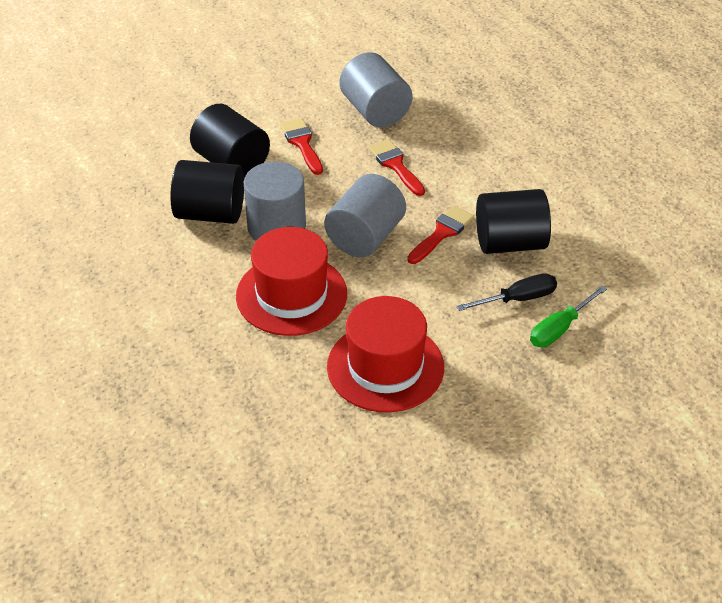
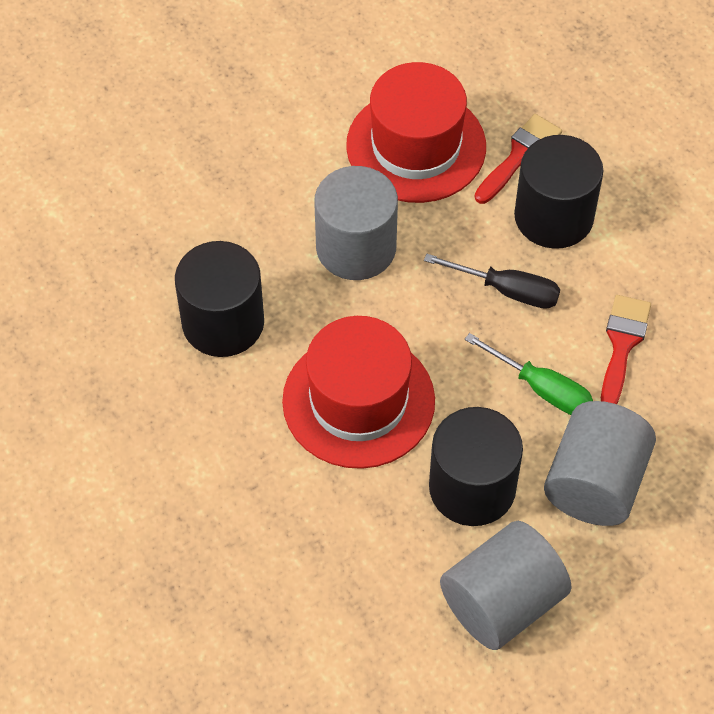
red brush: [280,118,323,175] [368,139,425,196] [407,205,474,264] = 3 -> [475,114,562,204] [601,295,651,404] = 2

